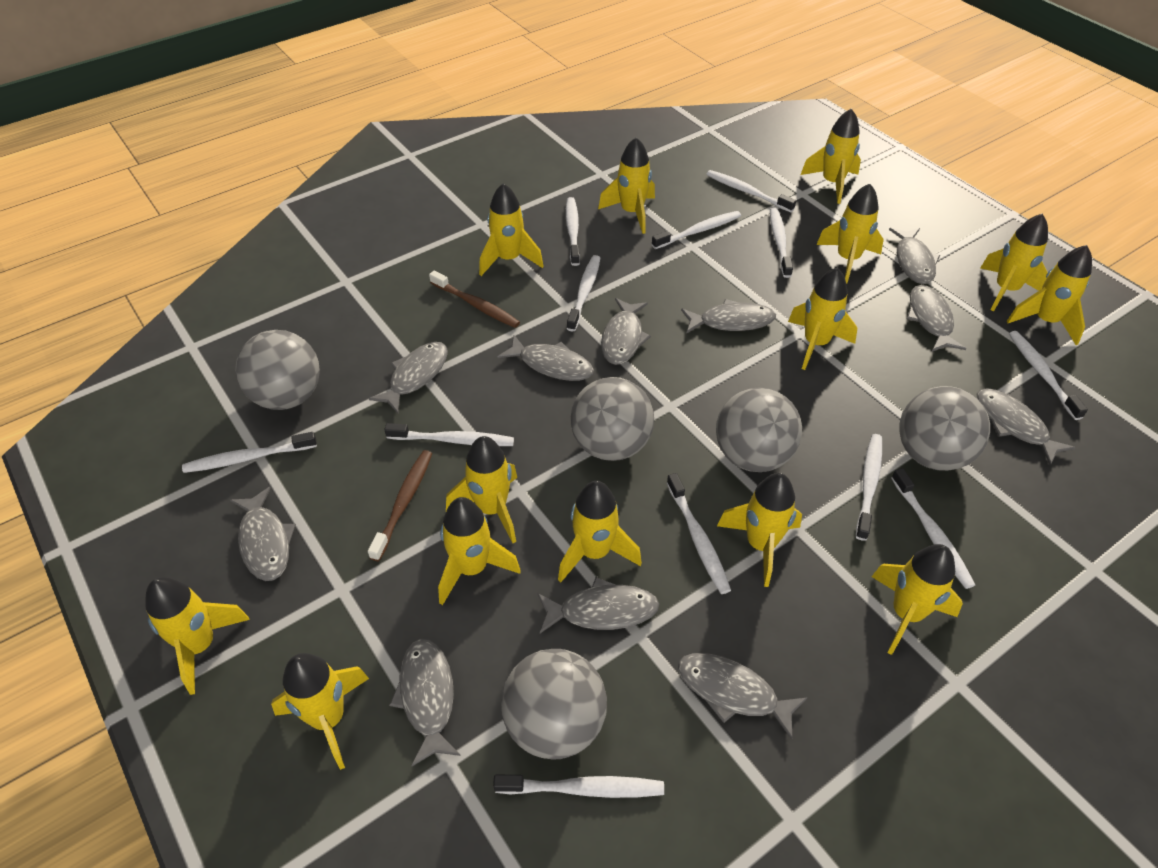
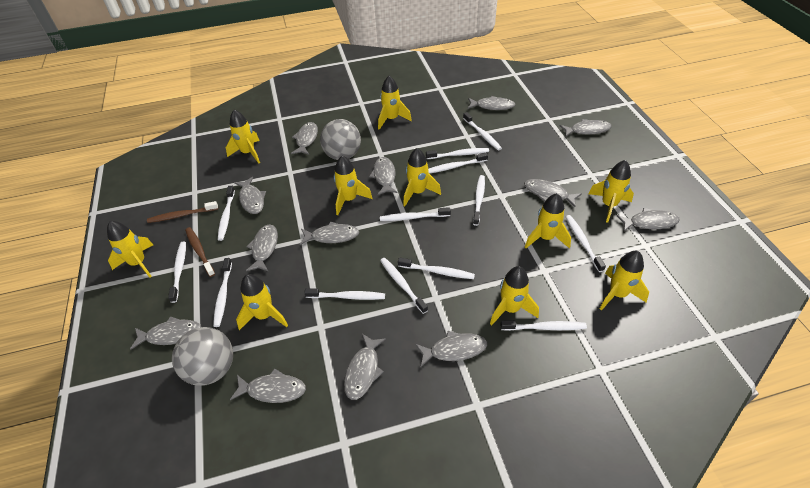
grey ball: [235,330,320,410] [501,649,607,760] [570,377,654,461] [716,387,802,472] [899,386,990,471] = 5 -> [172,327,233,386] [320,119,361,160] = 2
grey fish: [230,487,296,581] [369,342,448,413] [389,639,461,766] [498,335,594,381] [537,577,659,633] [601,298,651,365] [678,653,808,740] [681,299,776,334] [889,228,940,284] [907,285,966,352] [977,388,1076,465] = 11 -> [130,316,201,350] [230,368,306,403] [234,177,266,214] [246,224,278,272] [291,122,318,155] [300,221,359,245] [344,334,386,400] [369,157,398,195] [415,331,487,367] [468,96,515,110] [524,179,582,207] [560,119,612,137] [617,208,680,231] = 13
white toothbrush: [182,432,317,473] [384,423,514,446] [493,775,664,798] [566,197,580,266] [567,255,600,332] [652,211,741,249] [667,473,731,594] [706,170,796,212] [770,207,793,278] [856,434,882,541] [891,468,975,589] [1009,331,1088,420] = 12 -> [168,241,186,303] [213,258,232,327] [218,186,235,241] [304,288,385,300] [380,207,451,221] [380,258,428,314] [398,258,475,279] [426,148,489,159] [428,153,488,174] [463,112,502,150] [473,175,485,226] [500,320,587,331] [566,215,606,272] = 13
yellow rocket: [145,577,250,695] [271,653,369,770] [438,497,521,605] [446,436,517,543] [479,183,543,276] [558,481,642,582] [598,137,655,234] [717,473,802,587] [788,268,857,370] [800,109,861,204] [817,184,884,283] [871,544,963,655] [980,214,1048,311] [1007,245,1092,345] = 14 -> [107,221,153,278] [226,110,260,164] [236,274,288,330] [334,156,372,215] [378,76,412,130] [403,148,441,206] [490,266,539,326] [525,193,571,249] [588,160,634,223] [600,251,649,311] = 10

